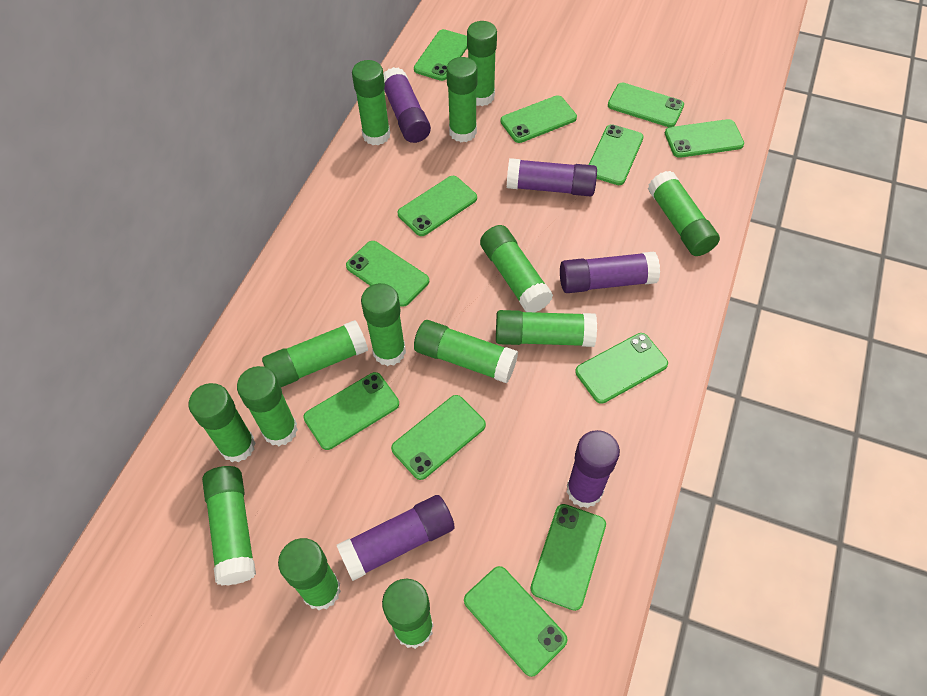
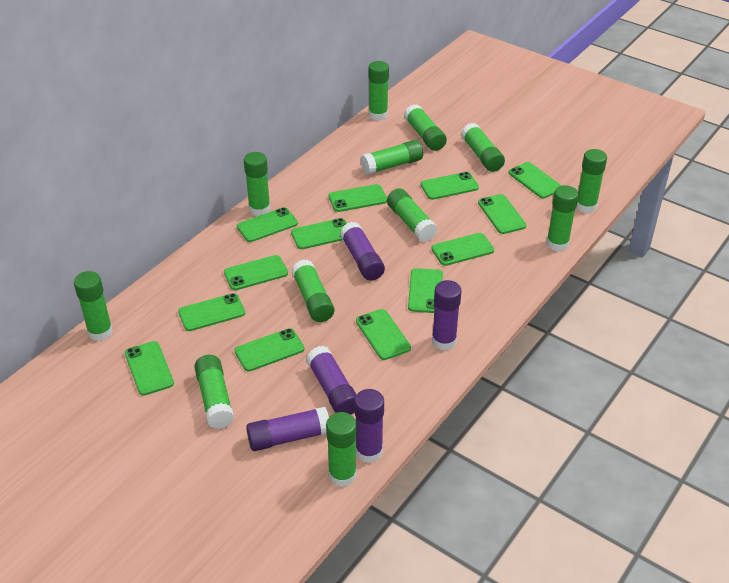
green glue stick: [189,383,255,462] [202,466,256,586] [237,366,298,446] [262,320,368,387] [278,538,341,610] [352,60,390,145] [361,283,406,366] [382,579,434,649] [414,320,518,383] [446,57,477,142] [467,21,497,106] [480,225,553,312] [496,310,597,347] [648,171,720,256] = 14 -> [74,271,113,341] [194,355,234,429] [244,152,271,216] [291,259,334,322] [326,412,357,487] [361,140,423,175] [369,61,389,120] [387,188,438,242] [404,104,447,151] [461,123,505,172] [546,185,579,251] [576,149,607,213] = 12
green phone: [303,372,399,450] [346,241,429,307] [391,395,486,480] [397,176,477,236] [414,29,467,81] [464,566,568,677] [500,95,577,143] [531,504,606,611] [575,333,668,404] [589,124,644,185] [608,83,684,127] [665,119,744,158] = 12 -> [125,341,174,396] [178,293,245,331] [224,255,288,290] [235,328,304,371] [237,207,298,242] [291,218,347,249] [329,184,387,212] [356,309,411,360] [408,268,443,313] [420,172,479,200] [431,233,494,266] [478,194,526,234] [509,162,562,198] = 13

